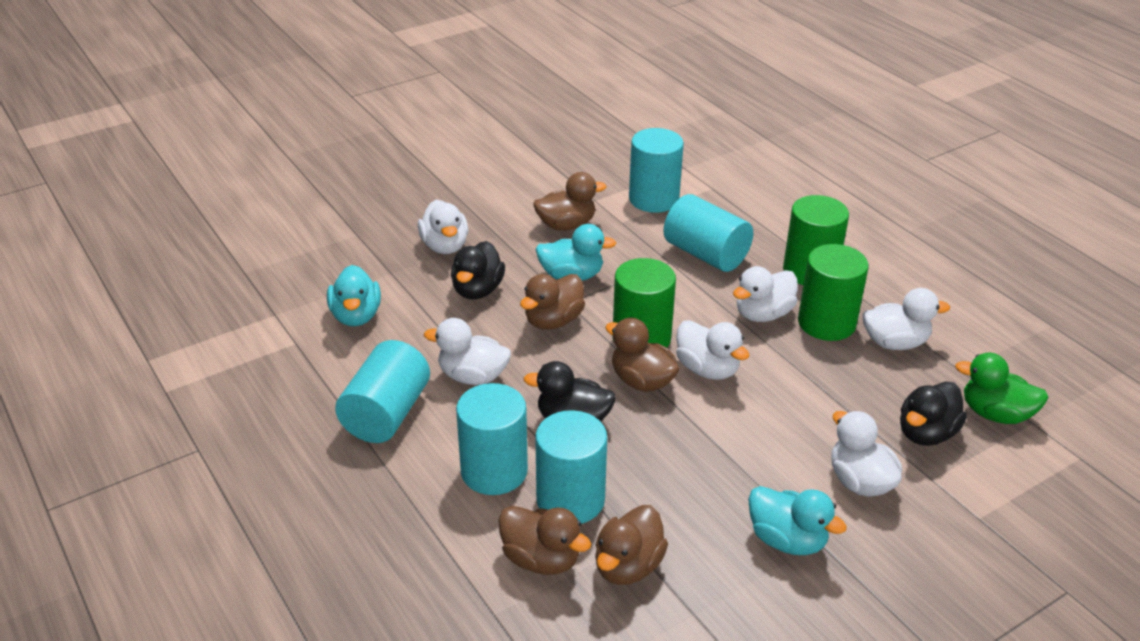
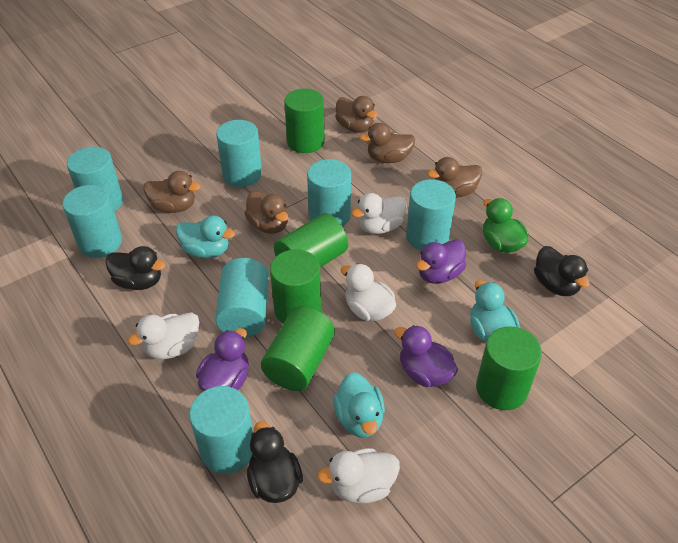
green cylinder: [613,258,676,348] [783,195,849,285] [798,244,869,341] = 3 -> [261,306,335,391] [270,249,321,323] [274,213,348,268] [284,89,325,153] [476,326,542,410] = 5
purple duck: none = 0 -> [196,328,249,391] [394,325,458,387] [416,239,466,284] = 3
turquoise cylinder: [335,340,430,443] [456,383,528,495] [535,410,607,524] [629,128,684,213] [664,194,753,272] = 5 -> [62,185,122,258] [67,147,123,212] [189,386,253,474] [215,258,269,337] [216,120,262,187] [307,159,351,227] [406,179,456,251] = 7
white duck: [418,200,468,254] [424,318,511,385] [676,320,750,380] [733,266,798,322] [831,411,902,497] [862,288,950,350] = 6 -> [128,312,199,359] [317,448,400,503] [340,264,396,321] [351,193,407,234] = 4

